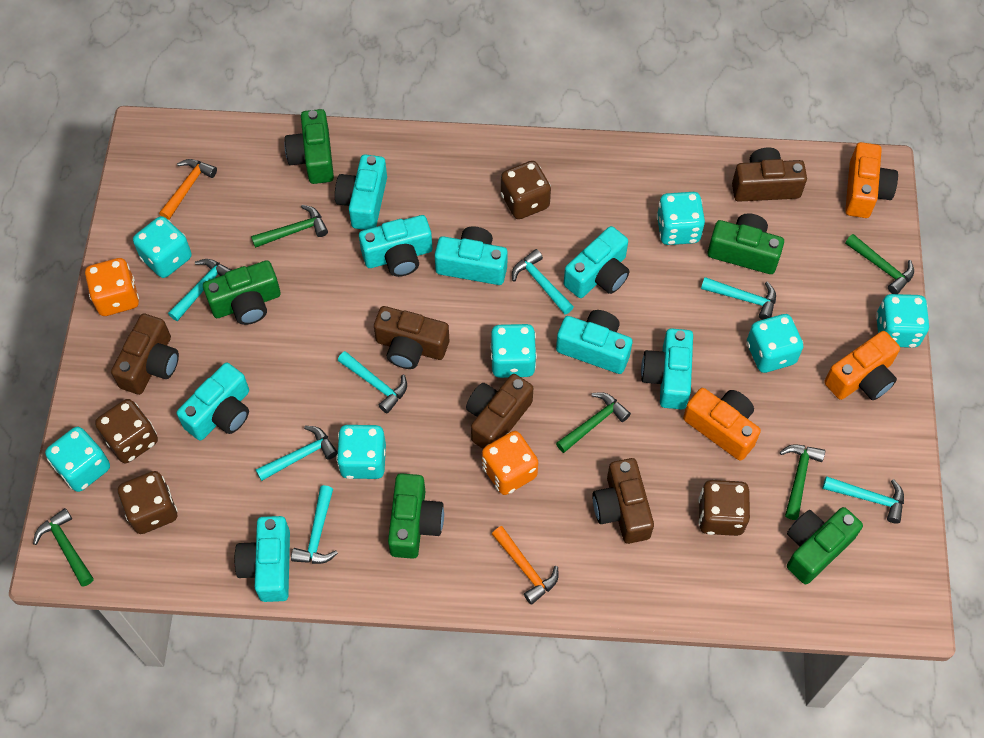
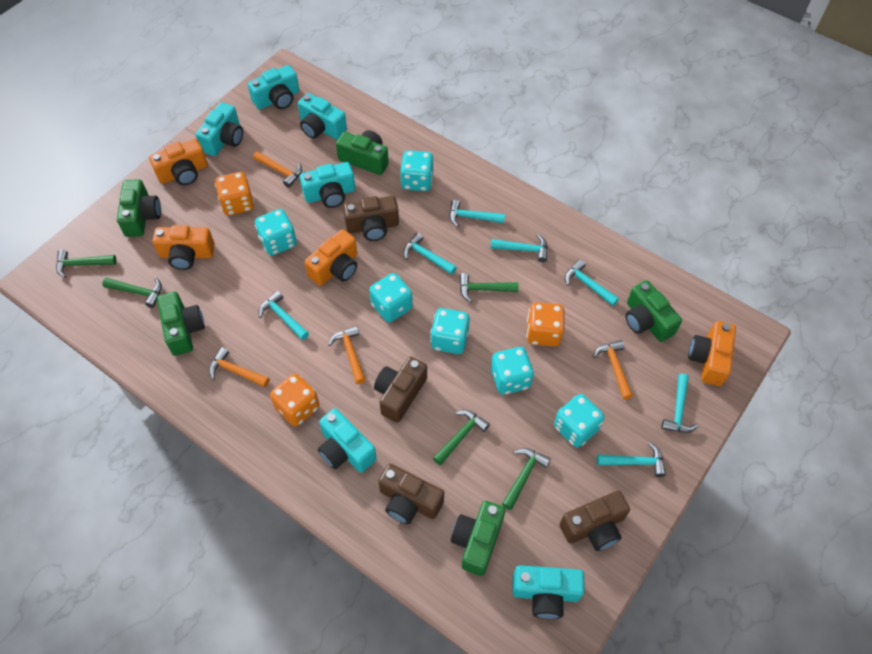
brown camera: [111,314,179,395] [374,306,449,369] [466,374,533,449] [592,458,654,544] [732,147,807,202] = 5 -> [343,196,399,241] [374,357,427,423] [378,464,444,524] [559,491,630,551] = 4
brown dice: [95,399,158,463] [118,471,178,534] [501,161,551,219] [699,480,750,536] = 4 -> none = 0
orange camera: [683,388,761,461] [825,331,900,400] [845,142,898,218] = 3 -> [149,139,208,185] [152,225,215,270] [304,229,357,286] [688,321,736,386] = 4
orange dice: [85,258,139,316] [482,431,538,495] = 2 -> [215,172,254,216] [270,373,319,427] [526,302,565,346] = 3
orange hammer: [159,159,217,220] [492,526,559,605] = 2 -> [209,347,269,387] [253,151,302,188] [328,326,366,384] [593,340,633,400] = 4
turquoise camera: [177,363,249,441] [234,516,290,602] [335,154,387,230] [359,215,432,277] [434,226,508,285] [556,310,633,374] [564,226,630,298] [641,328,693,409] = 8 -> [196,102,243,156] [248,65,299,110] [298,93,347,139] [300,162,355,208] [318,408,377,473] [512,565,585,619] = 6
turquoise dice: [45,427,110,492] [133,216,192,278] [336,425,386,479] [490,324,537,378] [656,192,705,245] [747,314,803,373] [876,294,929,348] = 7 -> [255,209,297,255] [369,273,413,322] [400,150,434,191] [430,308,470,354] [491,347,534,395] [554,394,604,447] = 6

